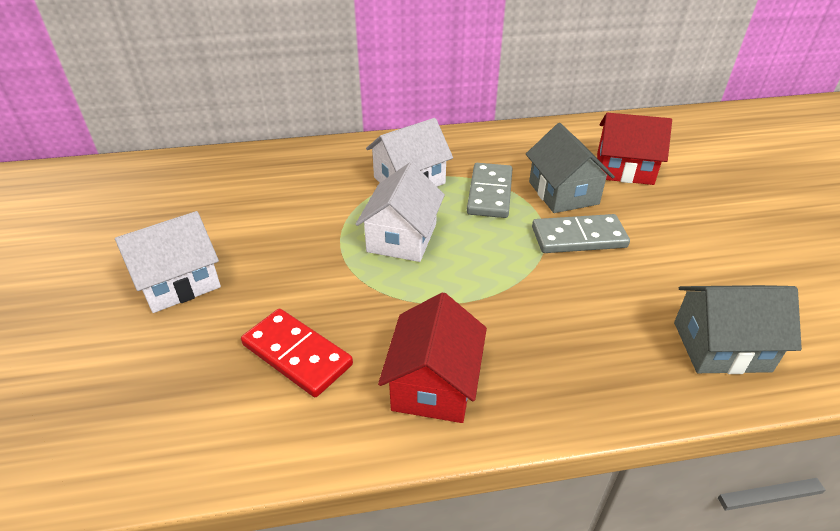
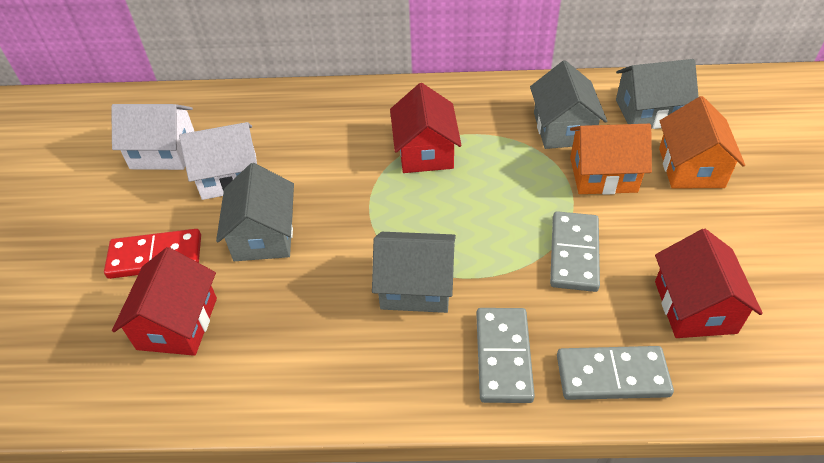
grey domino: [467,163,513,218] [532,214,630,253] = 2 -> [476,308,535,403] [550,211,600,292] [557,346,674,400] = 3
grey house: [526,123,615,213] [674,285,802,374] = 2 -> [216,163,294,261] [372,232,456,313] [530,60,607,149] [616,59,699,129] = 4
orange house: none = 0 -> [570,124,652,195] [659,96,745,189] = 2
red house: [378,292,487,423] [597,113,672,185] = 2 -> [112,247,217,356] [390,83,462,173] [655,229,763,338] = 3
white house: [115,211,221,313] [356,162,445,262] [366,118,453,187] = 3 -> [111,104,195,170] [179,122,257,200] = 2

